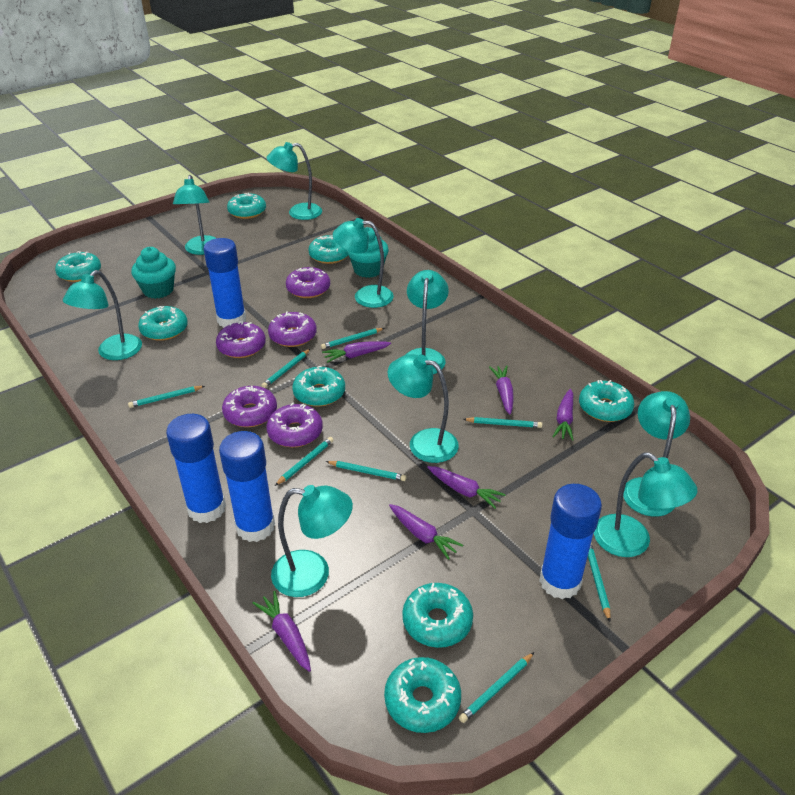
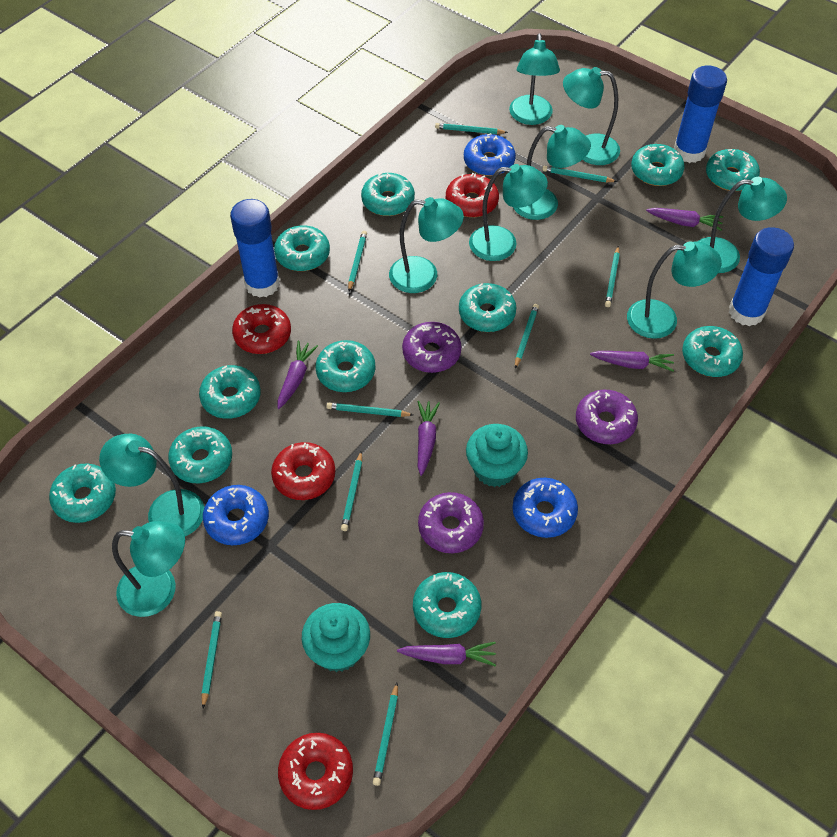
blue donut: none = 0 -> [203,485,269,545] [464,133,516,176] [512,478,578,538] = 3
blue glue stick: [166,414,226,523] [204,238,246,328] [219,431,275,542] [539,484,602,599] = 4 -> [230,199,280,298] [674,66,727,163] [729,227,794,326] = 3
purple carrot: [253,591,311,672] [322,341,391,363] [389,504,463,560] [427,466,506,509] [489,365,514,414] [552,389,573,441] = 6 -> [277,341,318,409] [397,642,496,666] [417,401,440,476] [590,351,674,372] [646,208,723,231] = 5
purple donut: [216,321,266,358] [222,386,277,427] [266,403,323,447] [268,311,317,347] [286,267,330,298] = 5 -> [402,322,462,373] [418,492,484,553] [576,390,638,444] = 3
red donut: none = 0 -> [232,304,291,354] [271,442,336,500] [278,733,353,810] [446,173,499,217] = 4
turquoise donut: [55,251,101,282] [138,306,188,341] [227,193,266,219] [292,366,345,407] [309,235,348,264] [384,657,461,733] [402,583,473,648] [579,380,634,422] = 8 -> [49,463,116,523] [168,426,232,483] [199,365,261,419] [274,225,330,271] [316,340,375,392] [361,173,415,216] [413,572,481,638] [459,283,517,332] [631,144,685,186] [682,326,743,377] [706,149,760,191] = 11
turquoise pencil: [128,386,205,408] [261,349,310,388] [275,437,334,486] [321,328,384,349] [326,461,406,481] [459,652,534,723] [463,417,542,428] [588,543,611,622] = 8 -> [201,611,222,708] [327,403,413,417] [341,451,362,531] [348,231,367,291] [373,683,398,786] [435,123,508,134] [515,304,539,369] [542,166,617,182] [605,246,620,307] = 9

